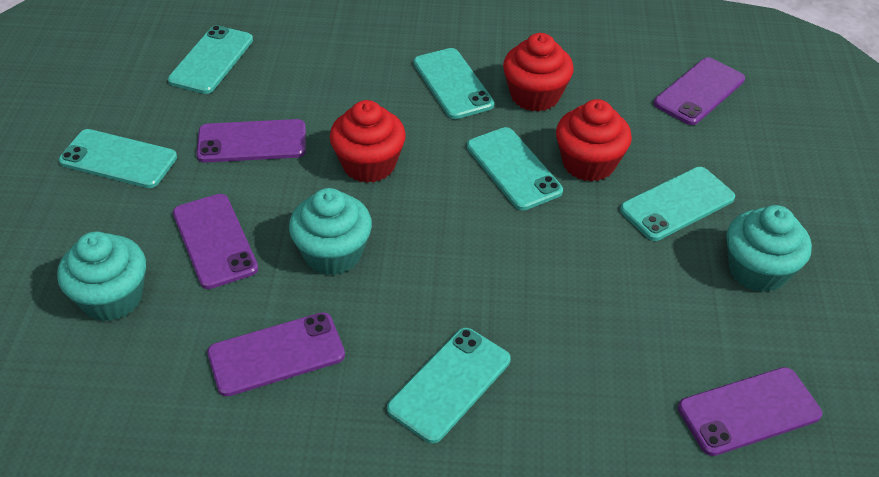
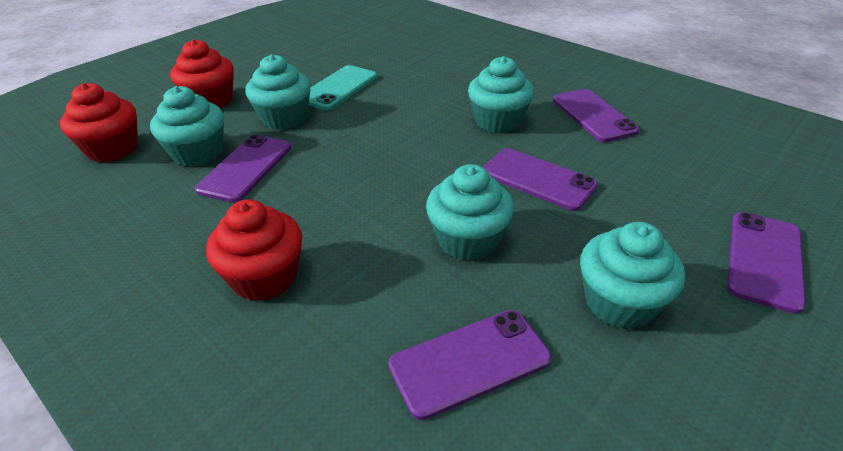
turquoise cupcake: [57,231,146,321] [289,188,372,275] [726,205,812,292] = 3 -> [150,86,224,167] [245,54,311,130] [426,164,514,261] [468,56,534,133] [580,222,685,329] = 5
turquoise phone: [59,129,177,188] [168,25,253,94] [387,328,511,443] [413,48,494,119] [467,127,563,210] [620,167,735,241] = 6 -> [308,65,377,110] = 1

